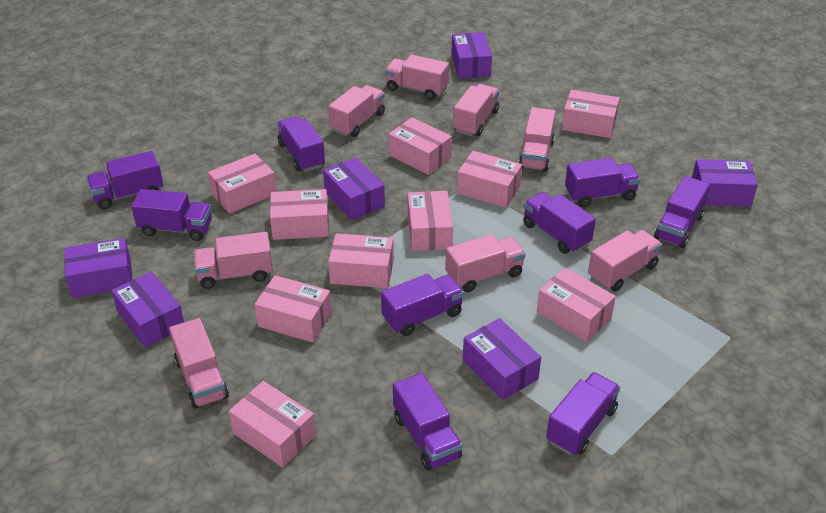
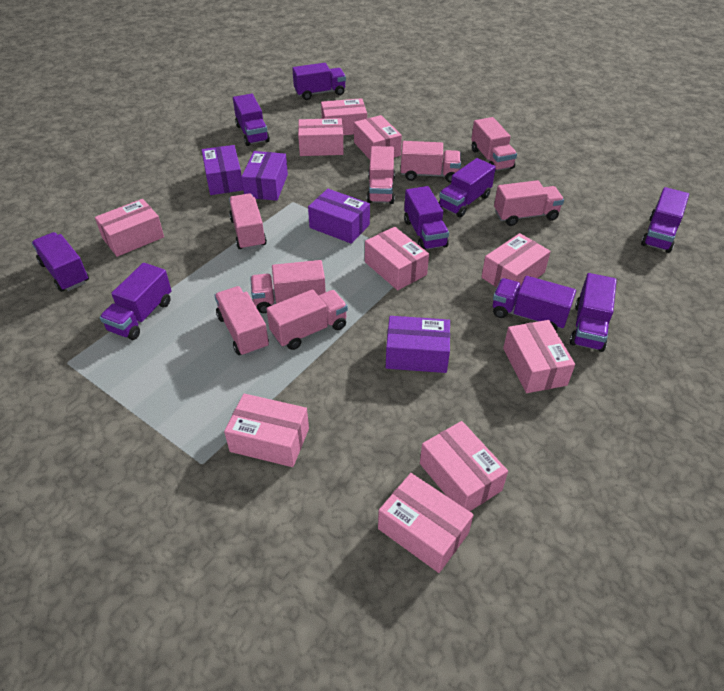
purple box: [64,238,132,298] [111,272,184,348] [323,157,385,220] [451,32,492,79] [463,318,541,400] [692,159,758,207] = 6 -> [202,145,243,195] [242,151,288,201] [308,189,370,244] [386,316,450,373] = 4

